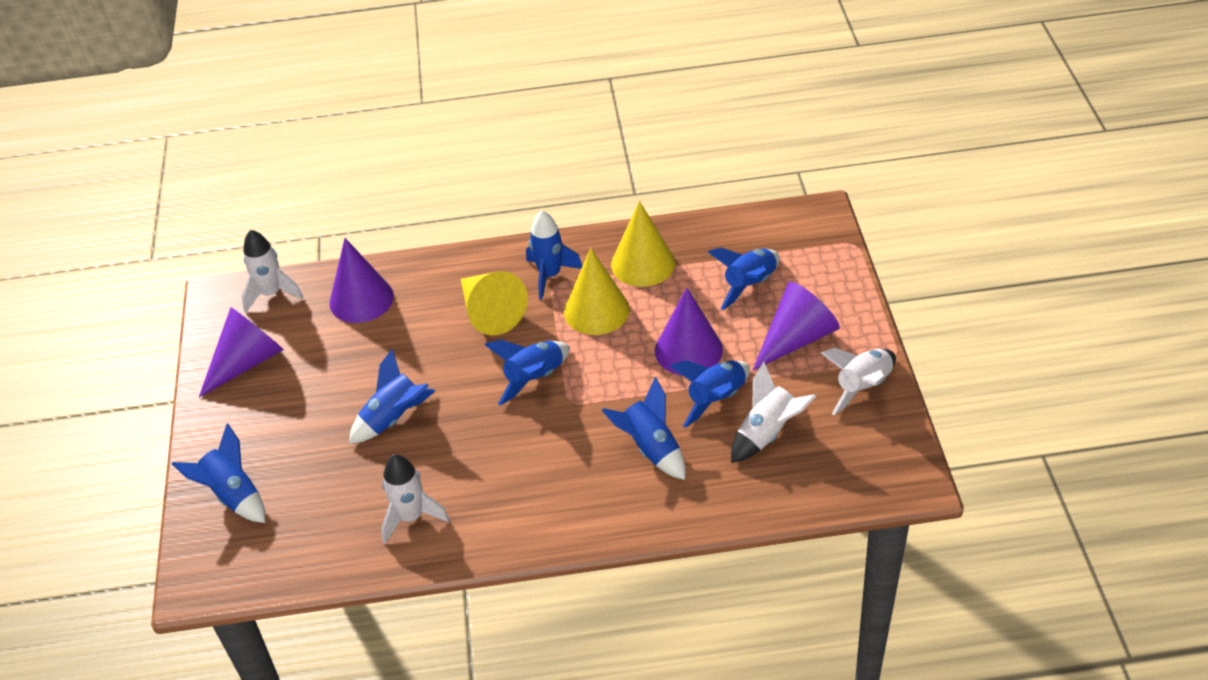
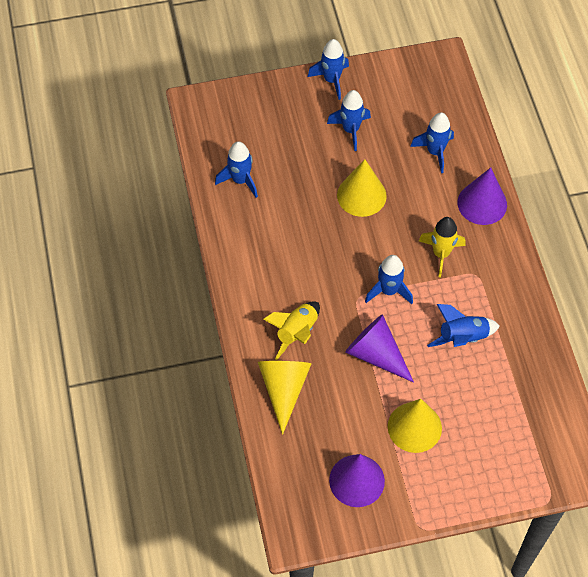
blue rocket: [172,424,265,523] [349,349,435,444] [484,340,570,405] [526,210,582,300] [602,377,686,480] [670,360,750,428] [708,247,780,310] = 7 -> [215,141,258,198] [308,39,349,100] [327,90,371,151] [365,255,413,304] [410,112,454,173] [427,304,500,347] = 6
purple cone: [199,307,284,397] [329,238,394,323] [655,287,723,376] [752,282,840,371] = 4 -> [329,454,385,507] [345,314,414,383] [458,168,507,225] = 3
white rocket: [241,230,304,313] [381,454,450,544] [731,362,816,463] [821,348,896,415] = 4 -> none = 0
yellow rocket: none = 0 -> [263,301,320,360] [419,217,466,277] = 2

